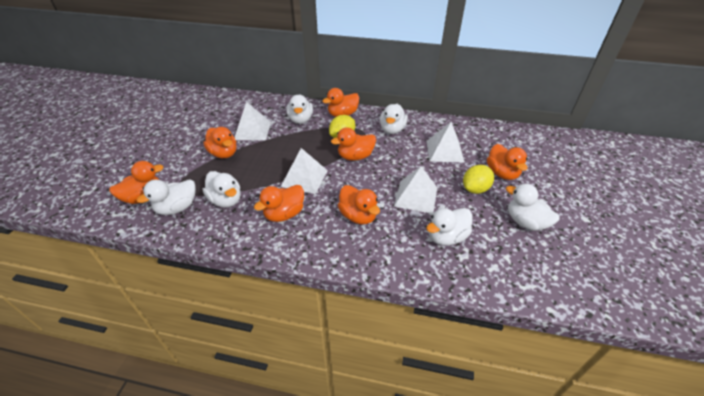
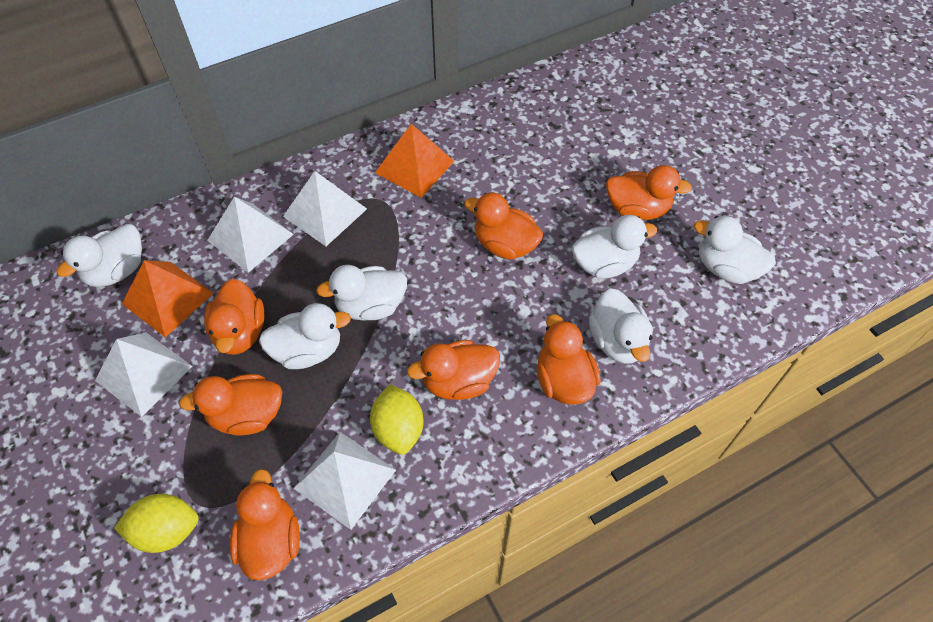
orange pyramid: none = 0 -> [122,260,213,338] [375,124,454,198] = 2

